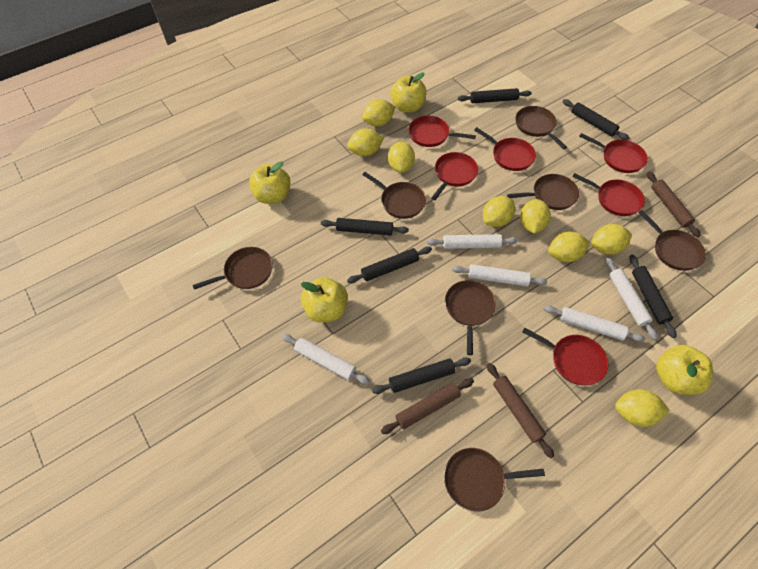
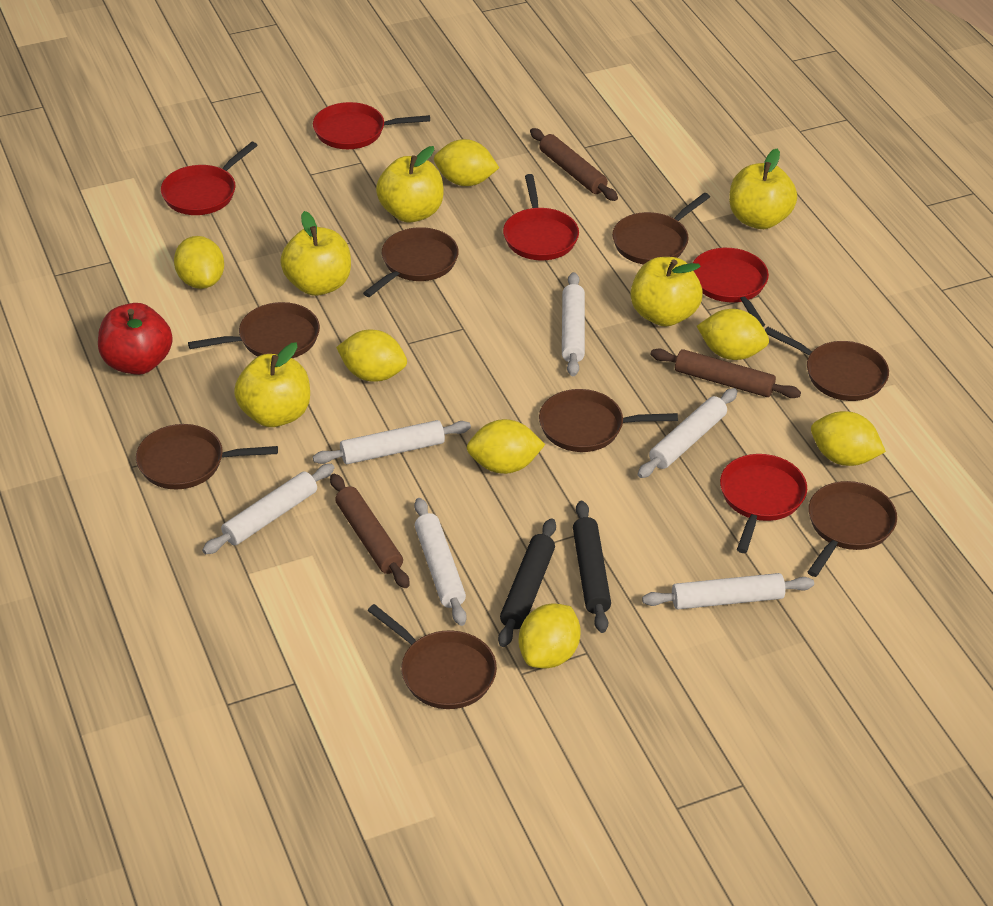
black rolling pin: [321,218,409,235] [347,247,432,283] [372,358,471,394] [458,88,532,103] [562,99,629,140] [629,255,676,338] = 6 -> [498,518,556,647] [573,501,611,633] = 2
brown pan: [193,247,273,290] [362,172,426,219] [444,448,545,511] [445,280,496,355] [507,174,579,210] [516,106,567,149] [638,210,706,271] = 7 -> [136,424,278,489] [188,302,320,358] [363,227,459,297] [367,604,497,709] [539,389,678,452] [612,193,710,265] [765,327,889,401] [808,481,897,577] = 8
red apple: none = 0 -> [98,303,173,375] = 1
red pan: [408,116,476,147] [431,152,478,200] [474,127,536,171] [522,328,608,385] [572,173,645,216] [579,133,648,173] = 6 -> [161,142,258,215] [313,102,430,149] [503,174,579,260] [693,248,769,327] [720,454,807,553] = 5
white rolling pin: [282,334,370,384] [427,234,518,249] [452,264,547,286] [544,306,645,342] [605,257,658,340] = 5 -> [202,464,335,554] [313,420,471,464] [414,498,467,626] [562,272,585,376] [638,388,738,478] [642,573,814,610] = 6
yellow apple: [249,162,291,204] [301,277,347,323] [390,72,427,113] [656,345,713,395] = 4 -> [234,343,310,427] [280,211,351,296] [376,146,444,223] [631,257,703,327] [729,149,797,229] = 5
yellow lemon: [347,129,384,156] [362,99,395,126] [388,142,415,173] [483,196,515,227] [520,199,551,234] [548,231,590,262] [591,224,632,255] [615,389,669,427] = 8 -> [174,236,224,289] [336,330,407,381] [434,139,499,186] [467,419,545,474] [519,603,581,669] [697,309,769,360] [811,411,886,466] = 7

